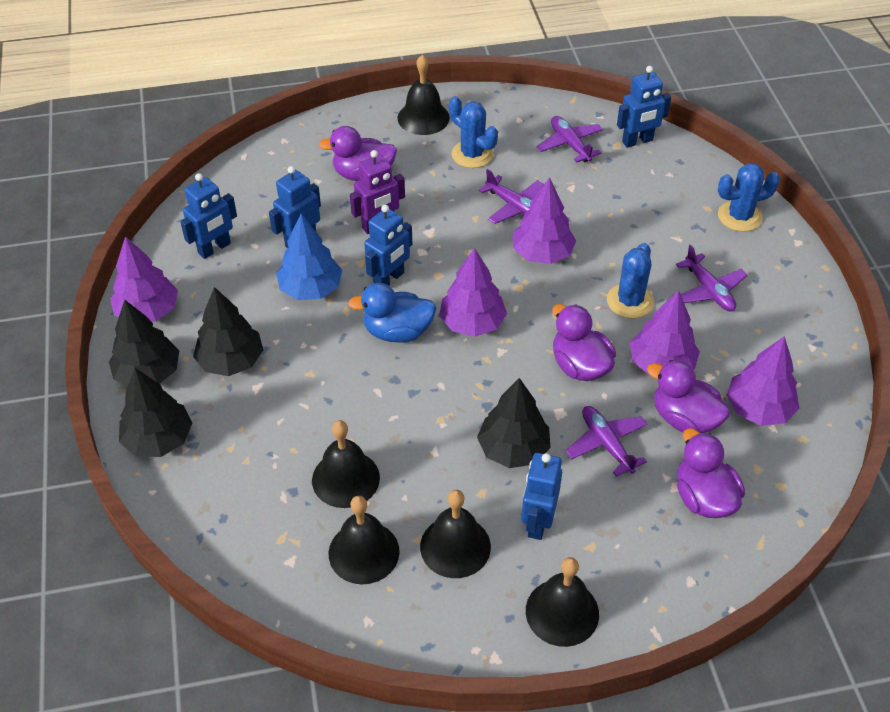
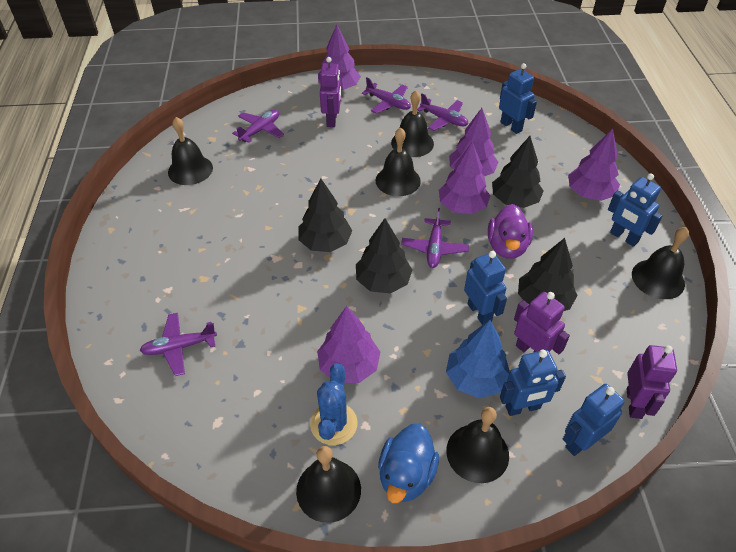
black bell: [312,420,380,508] [329,496,400,584] [397,55,450,135] [420,490,491,578] [526,557,599,647] = 5 -> [168,117,213,185] [296,446,361,523] [376,127,421,196] [391,90,434,157] [446,407,509,483] [632,227,689,299] = 6
blue cactus: [449,96,498,168] [607,243,654,318] [718,163,780,232] = 3 -> [310,363,358,445] = 1
purple duck: [318,126,397,181] [552,304,616,381] [647,360,730,434] [677,429,745,518] = 4 -> [488,204,533,259] = 1
purple plane: [479,169,544,224] [537,116,603,163] [566,406,647,477] [676,244,747,311] = 4 -> [140,313,217,376] [232,110,284,143] [362,77,411,114] [401,208,469,268] [417,93,468,131] = 5
purple robot: [350,150,405,234] = 1 -> [320,57,341,127] [514,292,570,354] [627,345,677,419] = 3

